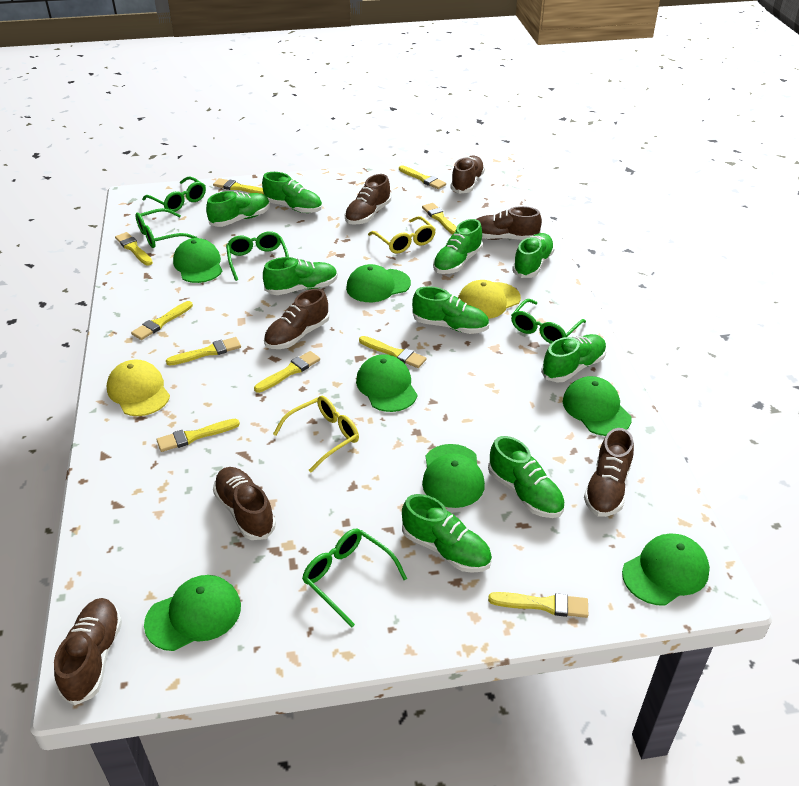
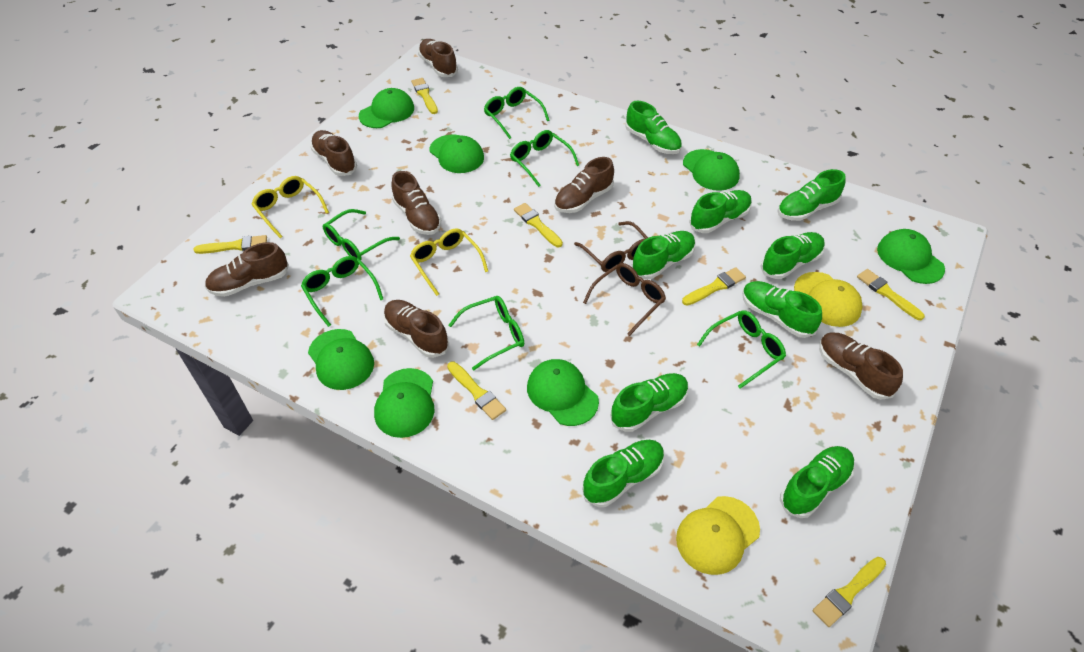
brown glasses: none = 0 -> [574,221,648,272] [583,263,666,336] = 2
green glasses: [135,208,198,248] [142,176,206,212] [226,231,289,281] [302,529,407,627] [511,299,586,344] = 5 -> [301,256,383,327] [323,209,400,260] [449,296,524,371] [484,87,550,139] [510,130,579,187] [697,310,786,389] = 6
yellow brush: [115,232,153,265] [131,301,193,340] [156,419,240,452] [166,337,241,366] [213,178,264,194] [254,351,320,393] [359,336,426,368] [399,165,446,189] [422,203,457,235] [488,592,588,618] = 10 -> [194,235,267,254] [411,78,438,114] [447,362,506,420] [514,203,563,247] [682,267,746,306] [813,557,886,627] [857,269,925,320] = 7

